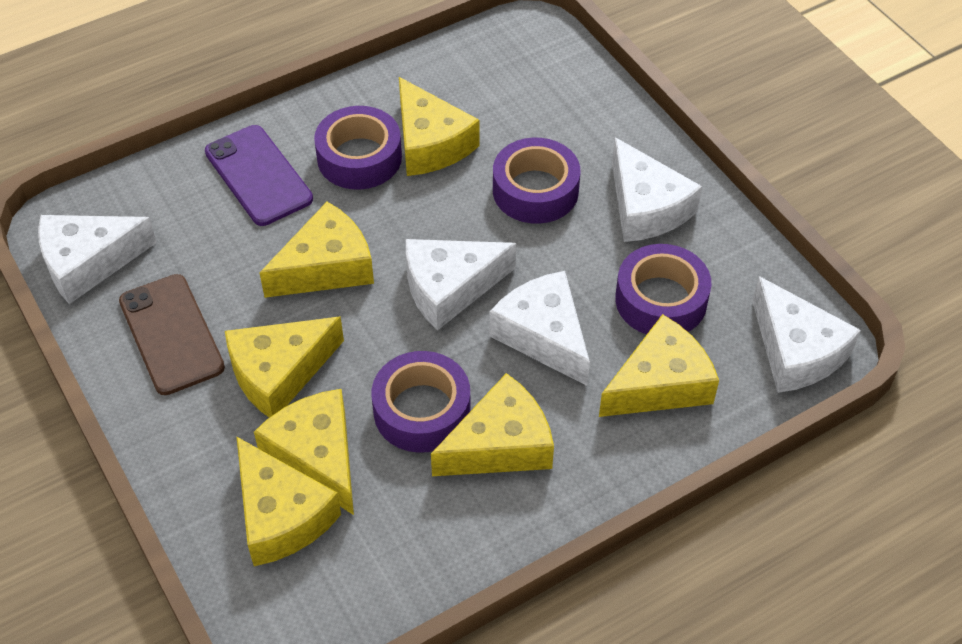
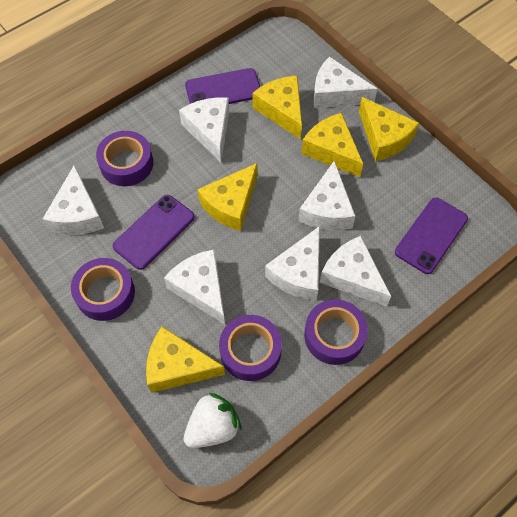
brown phone: [119,274,225,395] = 1 -> none = 0
purple phone: [205,125,313,226] = 1 -> [113,195,195,270] [185,68,260,104] [395,198,468,274] = 3
white cheese: [38,215,157,304] [406,239,516,330] [489,271,590,386] [612,137,702,242] [752,276,861,393] = 5 -> [43,165,104,235] [164,249,225,324] [179,97,229,162] [265,226,320,300] [298,161,355,230] [313,57,377,108] [320,236,391,307] = 7
white strawberry: none = 0 -> [184,392,242,448] = 1
yellow cheese: [225,316,344,417] [236,436,341,566] [254,389,354,515] [260,202,374,298] [399,77,480,176] [431,373,554,476] [599,314,719,417] = 7 -> [146,326,225,393] [197,163,258,231] [252,76,302,139] [301,113,363,177] [359,97,419,161] = 5

